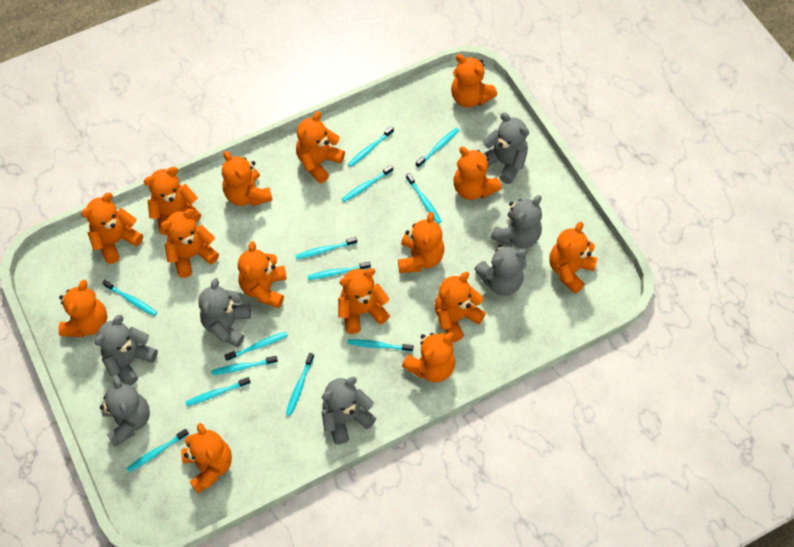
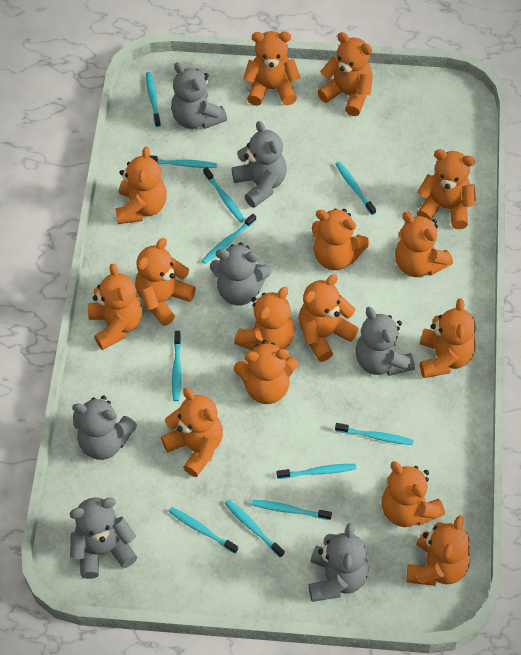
turquoise toothbrush: [102,280,157,316] [127,429,189,472] [185,377,251,406] [211,356,278,375] [224,332,288,361] [286,353,314,416] [295,237,357,259] [307,262,371,280] [342,165,393,202] [348,126,394,167] [348,339,413,352] [406,173,442,224] [416,128,459,168] = 13 -> [146,72,161,127] [149,156,217,168] [169,507,238,554] [172,331,181,401] [201,214,256,264] [203,167,245,222] [224,499,285,558] [252,500,332,520] [277,464,356,479] [335,161,376,215] [335,423,414,445] = 11

